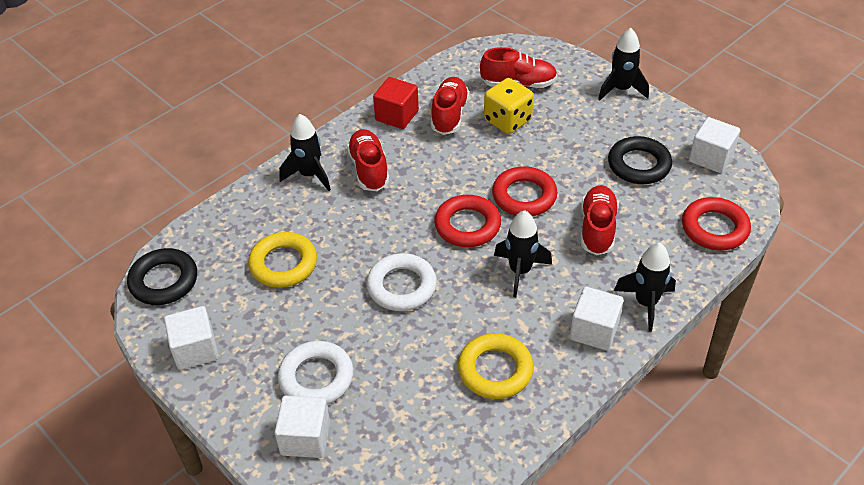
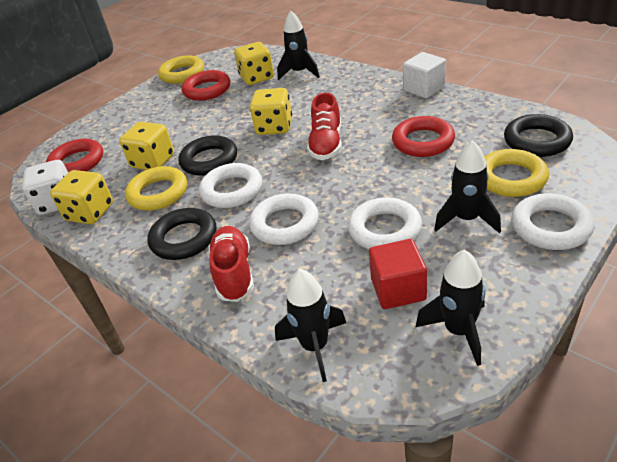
black ring: [127,248,197,305] [608,136,672,184] = 2 -> [147,208,217,260] [179,135,237,176] [504,114,573,157] = 3
red shoe: [347,129,389,191] [431,77,469,135] [480,47,557,88] [581,185,619,255] = 4 -> [208,226,254,302] [307,93,342,160] = 2
white cube: [164,306,219,370] [275,396,330,458] [570,287,624,351] [689,117,740,173] = 4 -> [403,52,446,98] = 1
white dice: none = 0 -> [22,160,68,215] = 1
white ring: [278,341,354,404] [366,253,437,311] = 2 -> [199,163,262,208] [249,193,319,245] [348,197,422,249] [511,193,595,250] = 4
yellow dice: [484,78,534,134] = 1 -> [50,170,113,224] [119,122,174,170] [234,42,274,85] [250,88,292,135] = 4
yellow ring: [248,232,317,288] [458,333,534,399] = 2 -> [125,166,187,211] [158,55,204,84] [484,149,549,197] = 3

